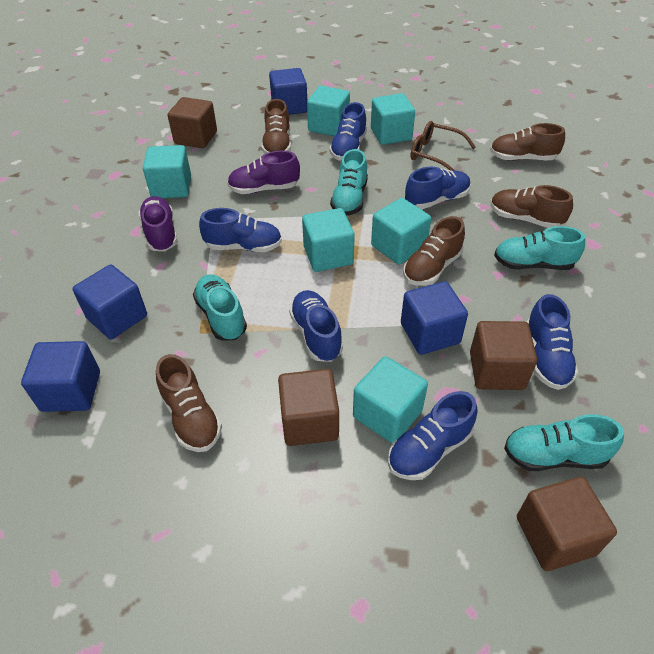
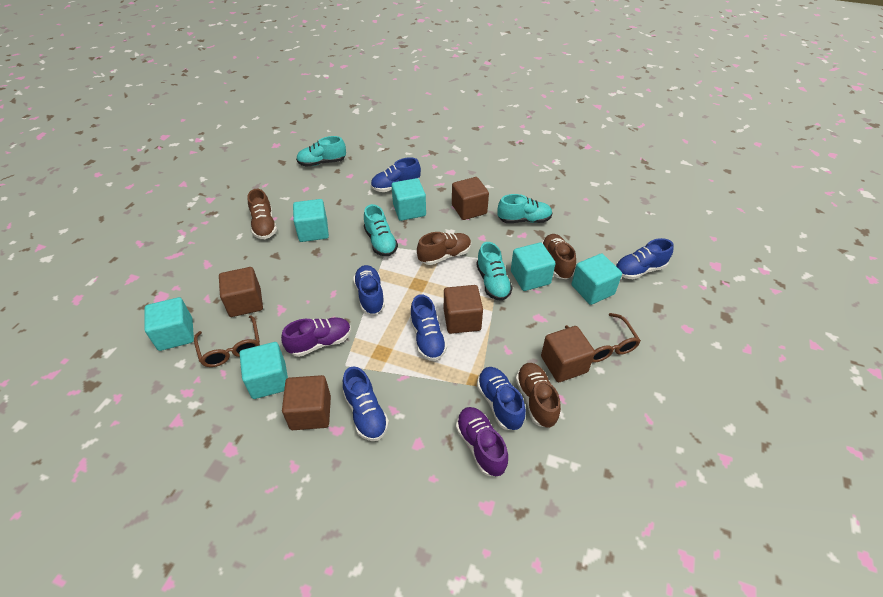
blue cube: [21,341,100,412] [72,265,147,339] [269,68,307,115] [401,281,468,355] = 4 -> none = 0
brown cube: [168,97,217,148] [278,369,339,446] [470,321,537,390] [517,477,617,571] = 4 -> [219,267,263,317] [282,375,331,430] [444,285,483,334] [452,177,489,220] [541,326,595,382] = 5
brown glasses: [411,121,476,171] = 1 -> [194,315,260,367] [565,313,641,362] = 2
brown shoe: [156,354,222,452] [261,99,291,154] [403,216,465,286] [490,123,565,161] [491,185,573,228] = 5 -> [248,189,277,239] [417,232,471,265] [515,363,561,428] [542,234,576,279] = 4

